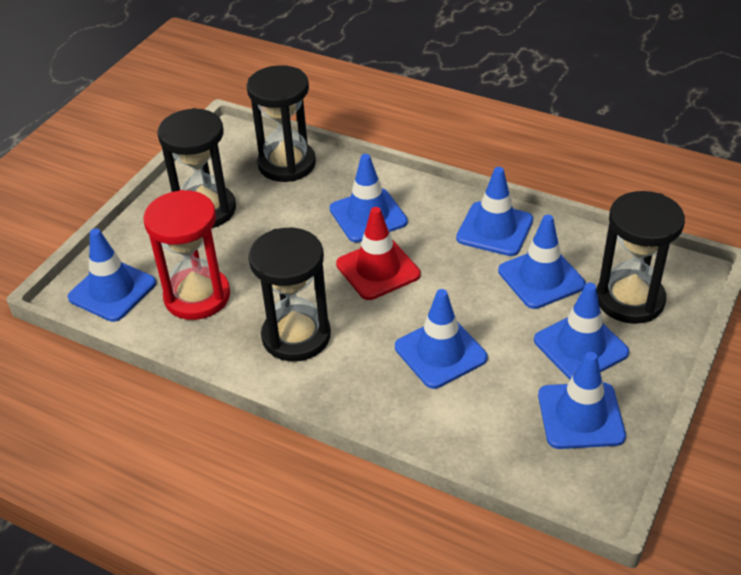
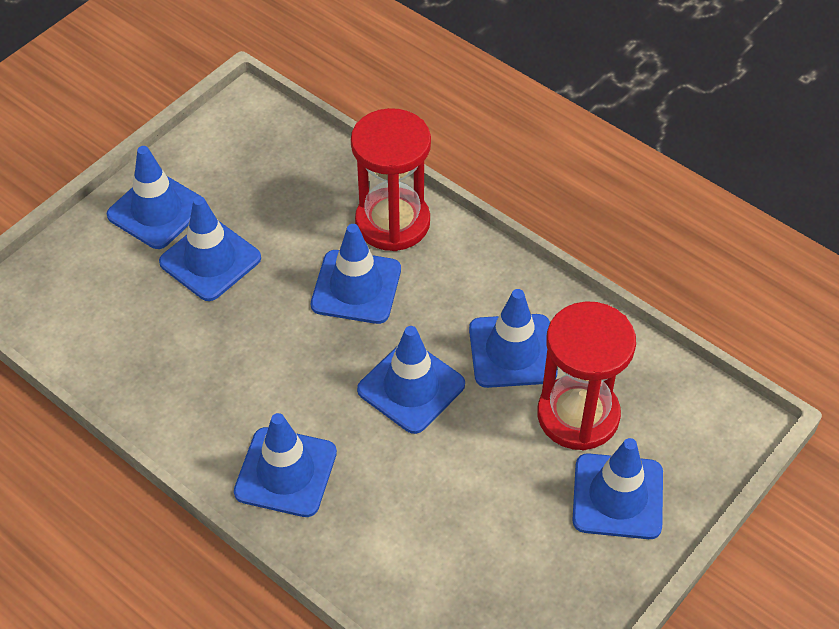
black hourglass: [158,108,236,228] [247,65,316,182] [248,228,331,361] [597,191,685,324] = 4 -> none = 0
red hourglass: [143,190,230,320] = 1 -> [351,108,431,251] [537,301,636,450] = 2
red traffic cone: [336,207,421,300] = 1 -> none = 0

